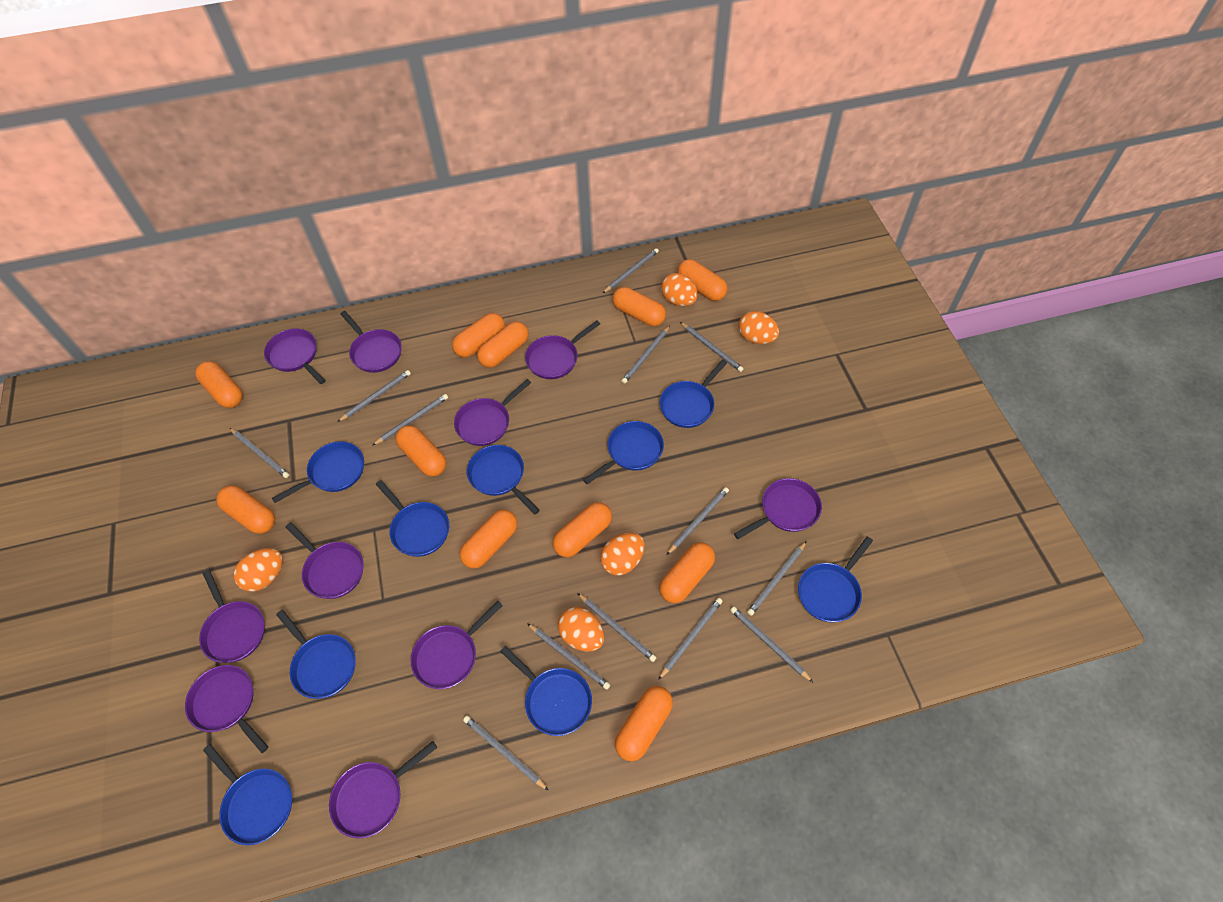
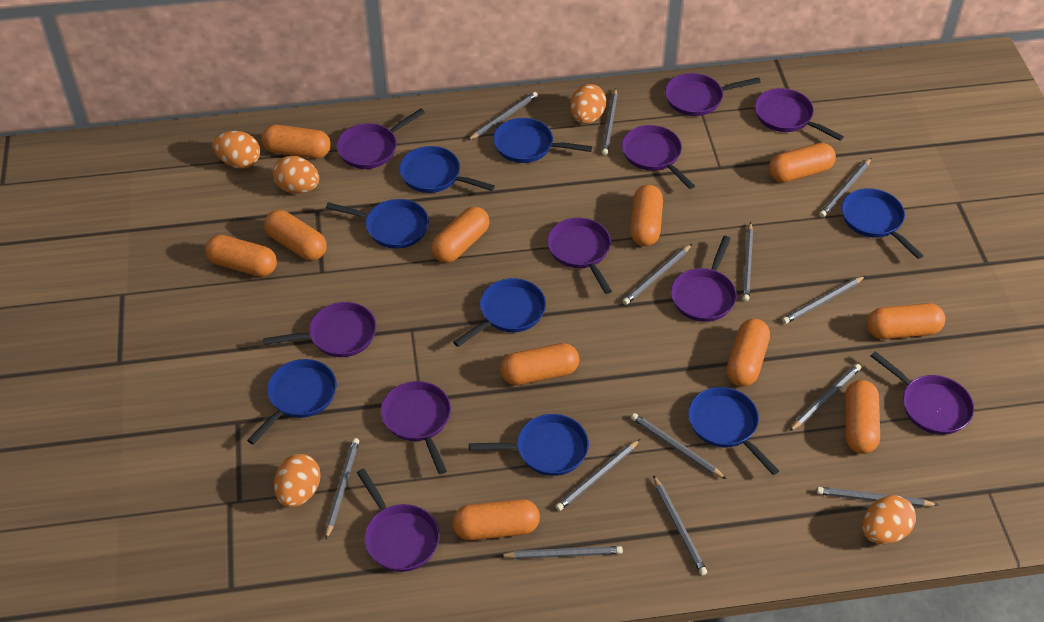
blue pan: [203,744,292,845] [272,441,364,503] [276,610,356,699] [376,480,449,557] [467,445,540,515] [500,646,592,736] [583,421,664,485] [659,359,727,428] [798,536,873,622] = 9 -> [247,359,337,445] [326,199,429,249] [399,146,495,193] [453,278,546,347] [469,414,589,476] [493,118,592,163] [688,387,779,475] [842,188,924,259] = 8

